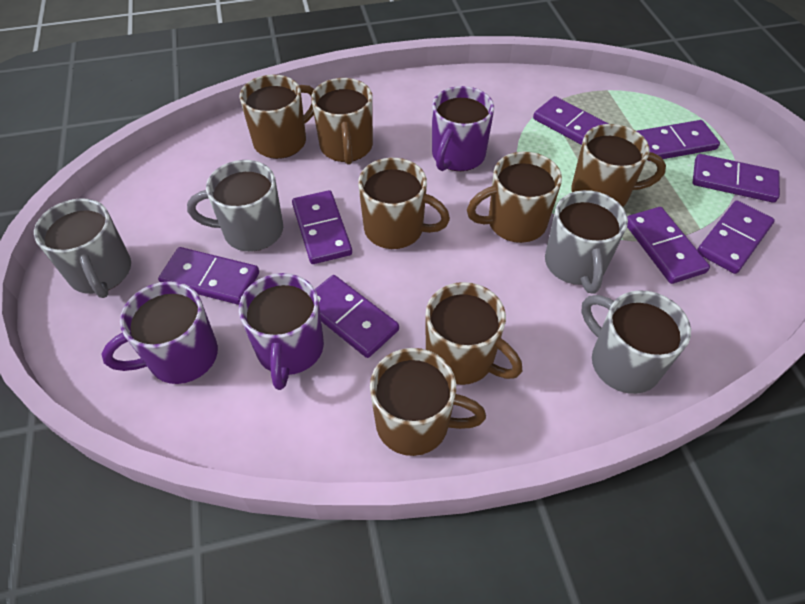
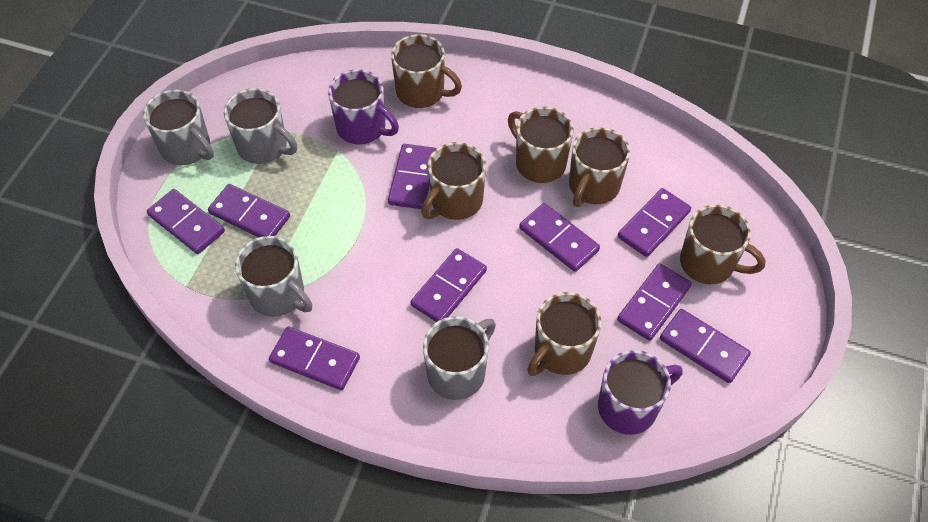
brown mug: [240,75,314,159] [311,78,373,165] [358,158,450,249] [370,348,486,456] [425,282,522,385] [467,152,562,243] [571,124,666,207] = 7 -> [391,34,462,108] [421,142,486,220] [508,107,573,183] [527,292,602,376] [569,127,630,207] [680,205,766,284] = 6
purple domino: [158,247,259,305] [292,190,352,264] [315,275,399,358] [533,96,609,145] [627,207,710,284] [637,120,720,161] [693,154,780,203] [697,200,775,274] = 8 -> [147,189,225,254] [208,184,290,237] [269,326,360,390] [388,144,436,209] [411,248,487,322] [519,203,600,272] [617,264,692,341] [618,188,691,257] [660,309,751,383] = 9
purple mug: [102,281,218,384] [239,273,324,390] [432,86,494,171] = 3 -> [328,70,399,145] [598,350,683,435] = 2

